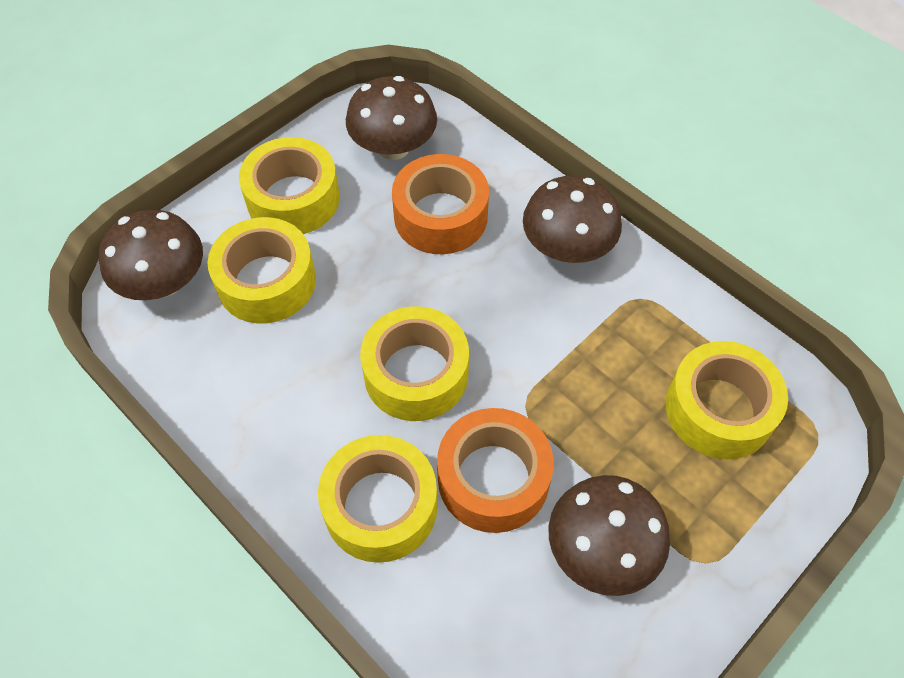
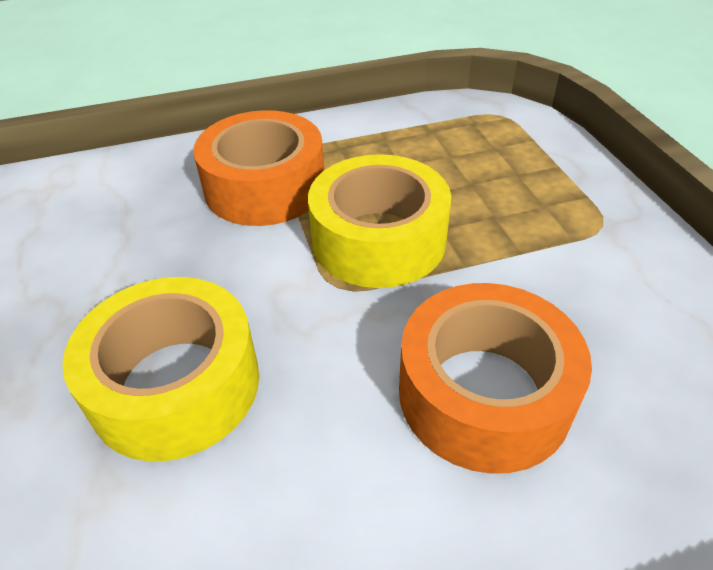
brown mushroom: [99,210,203,300] [346,76,437,160] [523,176,622,263] [549,475,670,596] = 4 -> none = 0
yellow tape: [207,217,316,324] [239,137,340,234] [318,435,438,563] [360,306,469,421] [666,341,788,459] = 5 -> [62,277,259,461] [308,154,451,288] = 2

